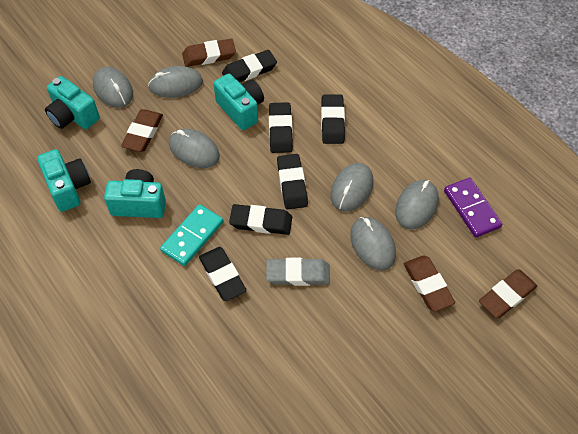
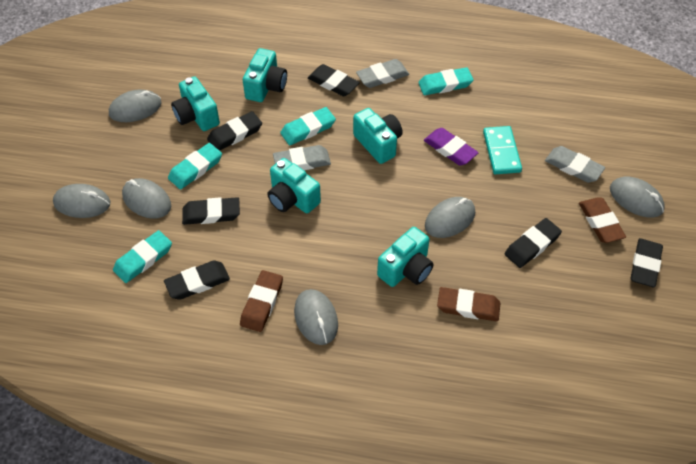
brown eraser: [121,109,163,152] [182,39,236,67] [403,255,455,312] [479,269,537,318] = 4 -> [240,270,283,332] [437,287,500,322] [579,198,626,243] = 3
grey eraser: [266,258,330,286] = 1 -> [273,145,331,170] [356,59,409,88] [545,146,605,183] = 3
purple domino: [444,178,502,238] = 1 -> none = 0
purple eraser: none = 0 -> [424,128,479,166] = 1
turquoise camera: [37,149,91,212] [45,76,100,129] [104,169,166,218] [213,74,264,130] = 4 -> [171,76,220,131] [243,48,287,102] [267,158,321,213] [353,108,403,164] [377,227,434,287] = 5
turquoise eraser: none = 0 -> [113,230,172,283] [168,143,222,189] [280,107,336,145] [418,67,474,95] = 4

